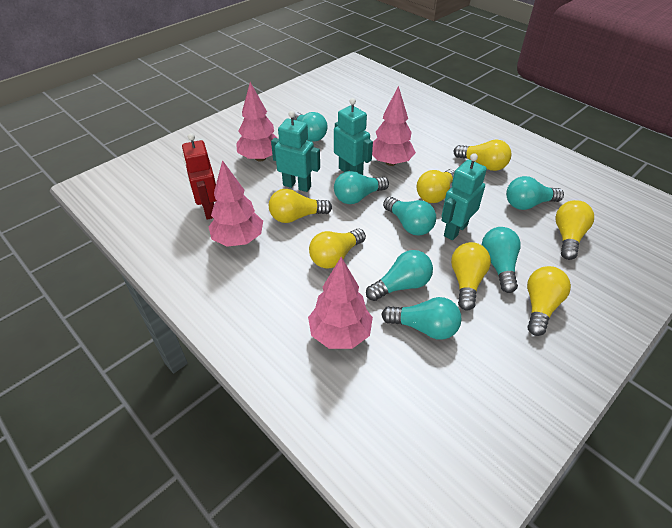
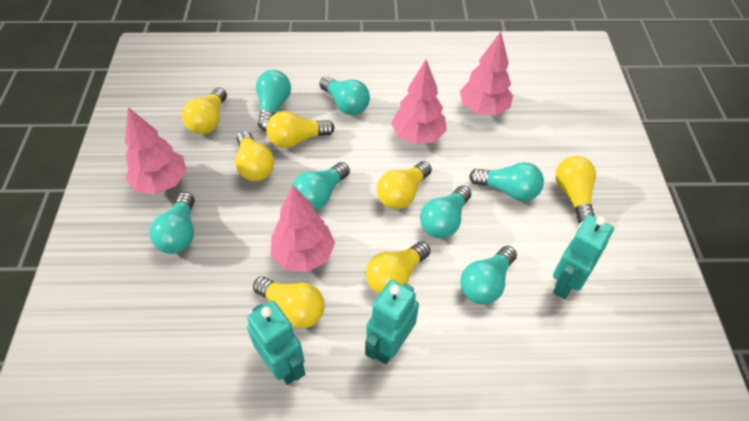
red robot: [182,133,216,220] = 1 -> none = 0

